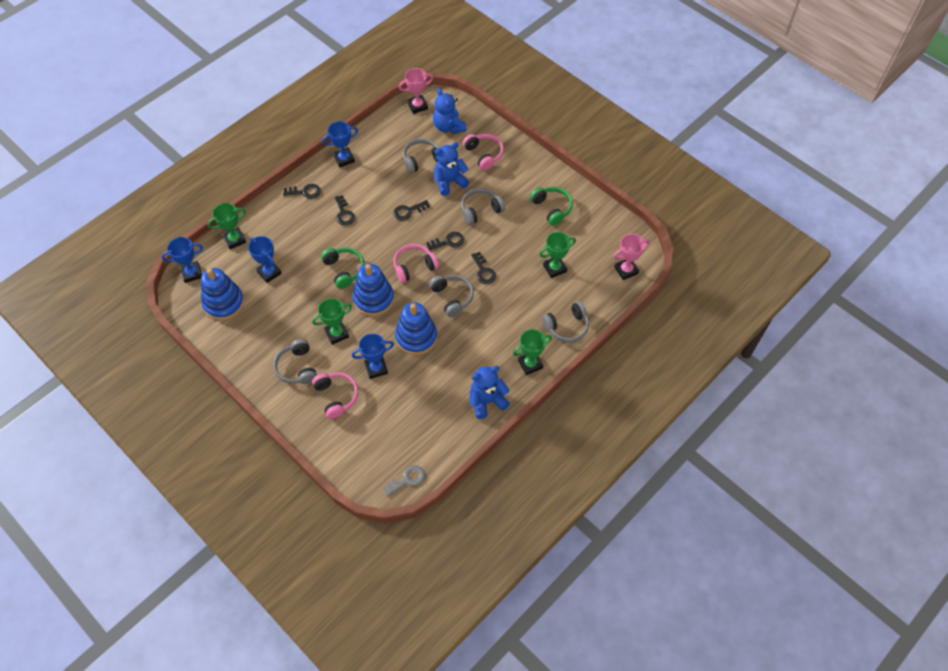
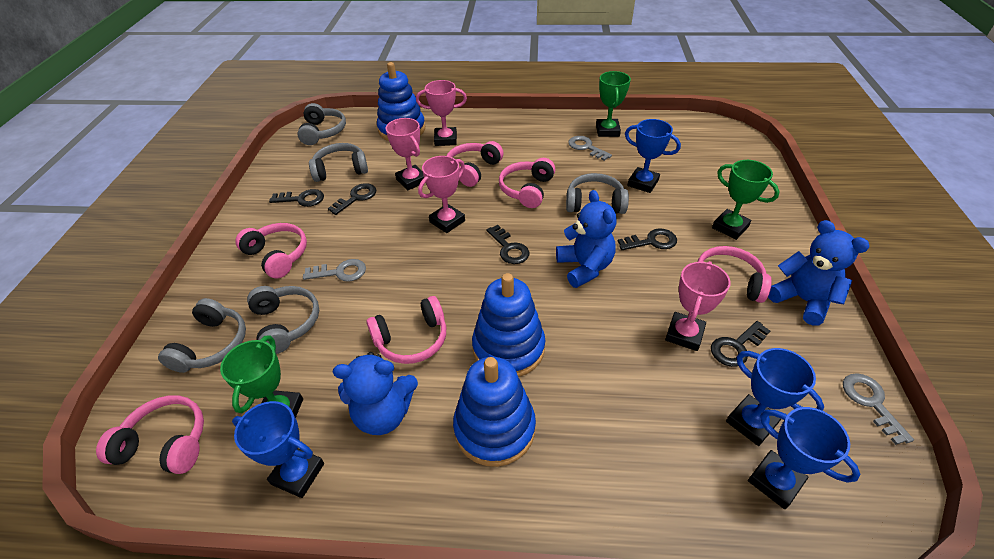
green headphones: [321,247,364,289] [530,187,573,226] = 2 -> none = 0
green trophy: [207,203,246,249] [312,298,352,345] [513,329,552,375] [539,232,576,278] = 4 -> [220,335,303,418] [596,71,631,137] [712,160,780,240] = 3
grey key: [383,465,425,496] = 1 -> [303,259,366,282] [568,136,612,161] [843,373,914,445] = 3
pink headphones: [312,372,358,419] [394,244,439,283] [463,134,504,170] = 3 -> [96,396,204,474] [235,223,307,278] [366,296,446,364] [447,141,504,187] [499,158,555,208] [697,246,772,303] = 6
pink trophy: [399,68,433,114] [613,234,650,280] = 2 -> [386,118,424,190] [416,80,467,146] [418,156,465,233] [665,261,731,351] = 4

